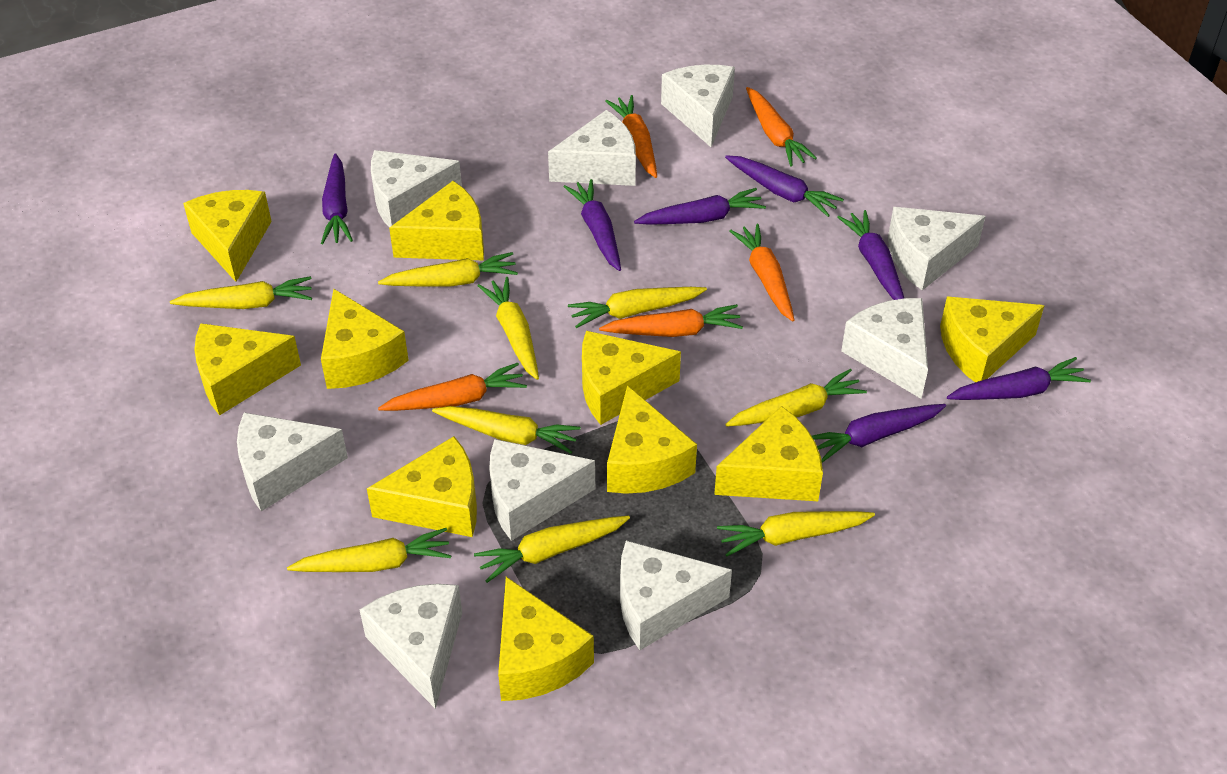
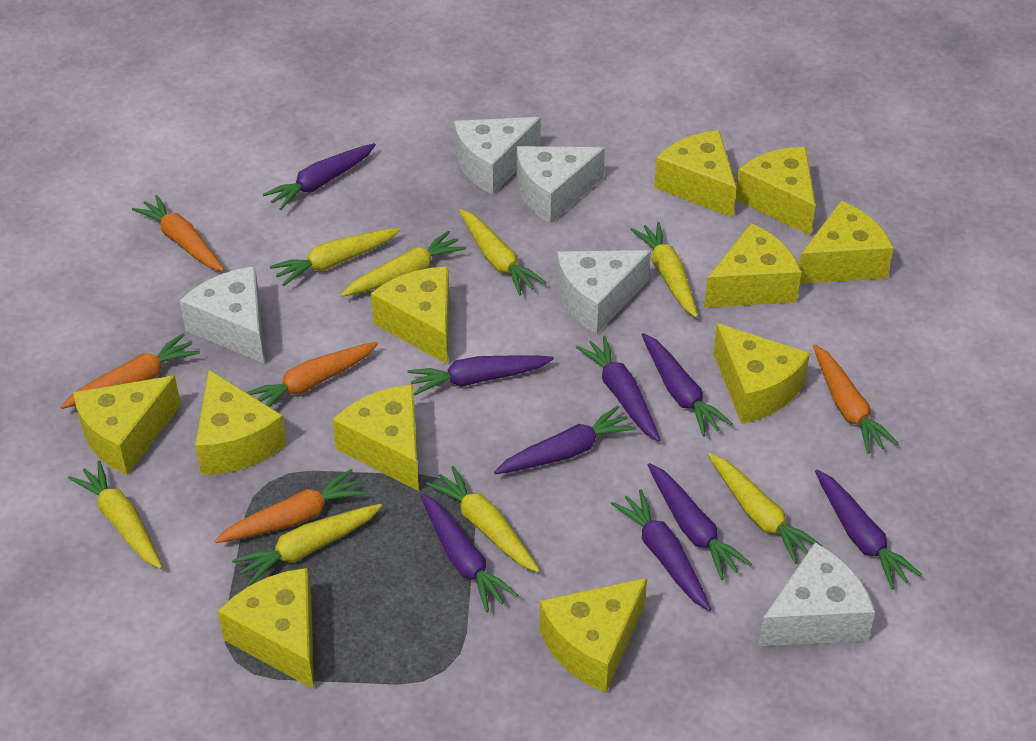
purple carrot: [321,153,353,244] [563,179,621,271] [634,188,766,225] [725,155,844,217] [812,404,946,463] [837,210,904,300] [947,357,1091,400] = 7 -> [263,143,376,210] [407,355,554,396] [420,494,518,612] [494,406,636,474] [576,336,660,442] [611,489,711,611] [641,333,733,437] [648,463,752,580] [815,470,922,589] = 9
white cheese: [237,413,348,511] [359,584,462,709] [371,150,462,228] [489,439,595,541] [548,110,636,186] [620,540,732,650] [661,65,735,147] [841,298,928,399] [888,207,986,290] = 9 -> [180,266,264,363] [454,117,541,195] [517,146,605,224] [557,250,651,334] [758,542,875,646] = 5
yellow carrot: [170,276,312,309] [287,528,451,572] [378,252,518,287] [432,406,581,454] [474,516,630,583] [477,277,539,380] [568,287,707,328] [717,511,875,556] [725,369,867,426] = 9 -> [68,460,162,569] [232,504,382,586] [270,228,400,286] [341,231,466,297] [426,466,540,573] [459,209,546,296] [630,222,698,318] [708,453,823,564] = 8
yellow cheese: [183,190,272,282] [194,323,301,416] [321,289,409,389] [367,436,477,537] [389,181,484,261] [498,577,594,701] [582,331,681,425] [607,385,697,494] [714,406,823,501] [940,296,1045,382] = 10 -> [73,375,181,475] [195,370,287,475] [218,568,314,689] [332,384,419,491] [371,267,449,365] [539,578,647,693] [654,130,737,218] [704,223,801,308] [713,323,810,424] [735,147,815,236] [799,201,894,283] = 11

